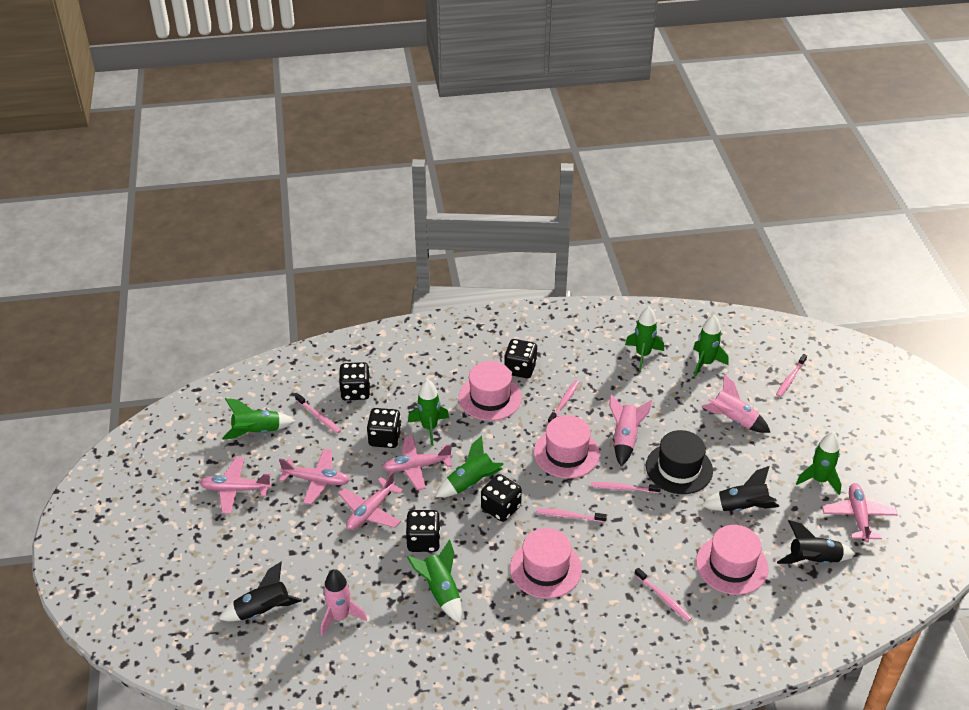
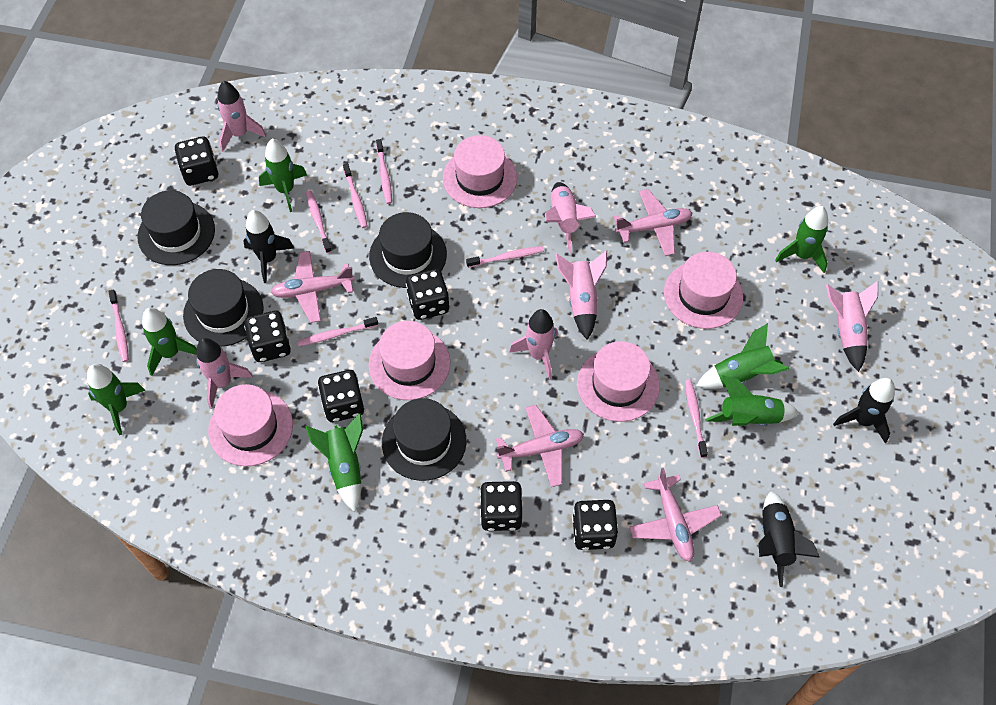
black dice: [339,362,371,400] [367,408,402,448] [406,510,441,552] [481,474,522,522] [504,339,537,378] = 5 -> [175,137,219,186] [244,311,291,362] [318,370,364,422] [406,269,450,320] [480,481,523,531] [572,500,618,550] = 6
black hat: [646,430,713,494] = 1 -> [138,190,215,265] [183,269,264,347] [369,212,447,288] [382,398,466,481] = 4
pink hat: [458,361,522,421] [510,528,582,599] [534,415,600,478] [696,525,769,595] = 4 -> [208,384,293,466] [368,321,450,400] [443,135,517,208] [577,341,660,422] [664,252,743,329] = 5
pink plane: [200,457,272,514] [279,449,350,504] [339,472,403,530] [382,436,452,490] [822,483,897,543] = 5 -> [271,251,355,323] [496,405,584,487] [614,189,693,256] [629,468,722,562] = 4
pink rocket: [321,569,367,636] [609,394,652,466] [701,374,771,433] = 3 -> [196,338,253,409] [217,81,266,152] [509,309,558,380] [545,182,596,253] [555,250,607,340] [826,281,878,372] = 6
pink toothbrush: [295,394,341,434] [536,508,607,522] [548,380,579,424] [591,482,661,493] [634,568,692,622] [776,354,807,397] = 6 -> [108,289,129,362] [297,317,378,346] [306,191,332,253] [343,163,368,228] [376,139,392,204] [466,246,544,268] [685,379,708,458] = 7

